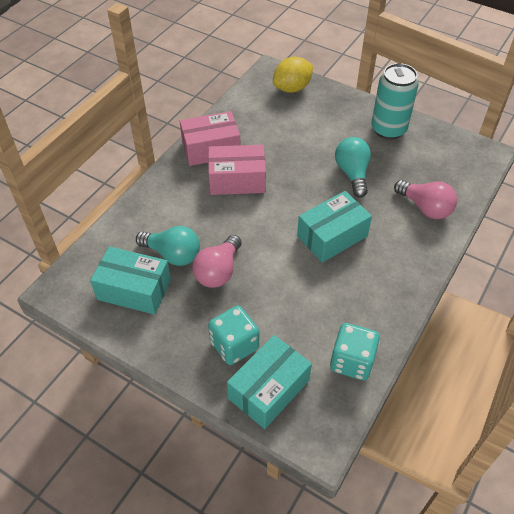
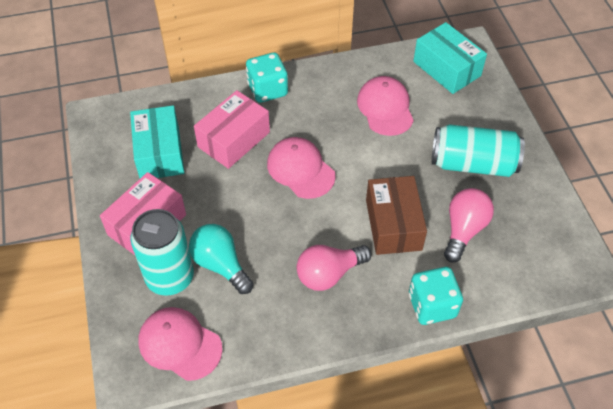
brown box: none = 0 -> [366,176,427,255] = 1
pink cap: none = 0 -> [138,307,222,381] [267,137,336,199] [357,76,414,136] = 3
turquoise box: [90,246,171,315] [227,335,312,429] [297,191,372,263] = 3 -> [130,105,184,178] [413,22,487,94] = 2
turquoise can: [371,63,419,140] = 1 -> [130,209,194,296] [432,124,525,177] = 2
turquoise light bulb: [136,226,200,266] [335,137,371,198] = 2 -> [189,224,253,294] = 1
yellow lemon: [273,57,313,93] = 1 -> none = 0

